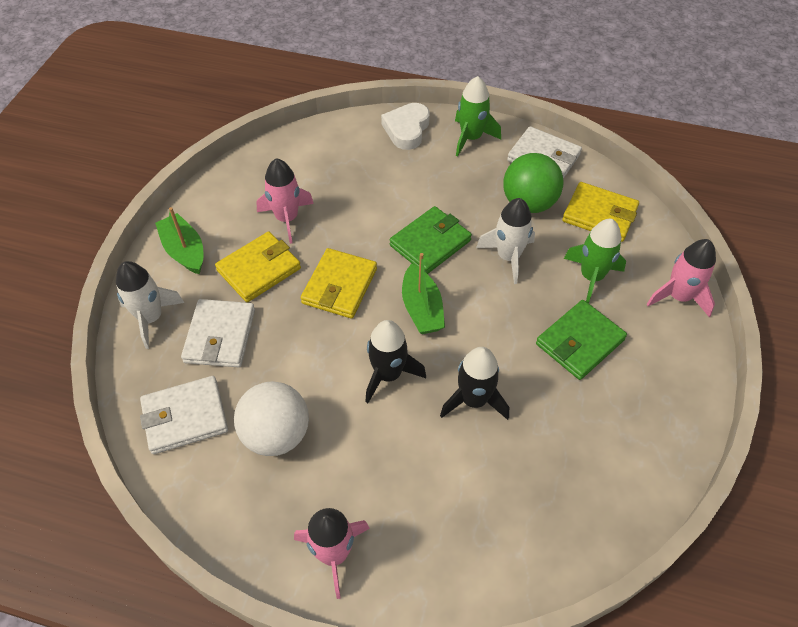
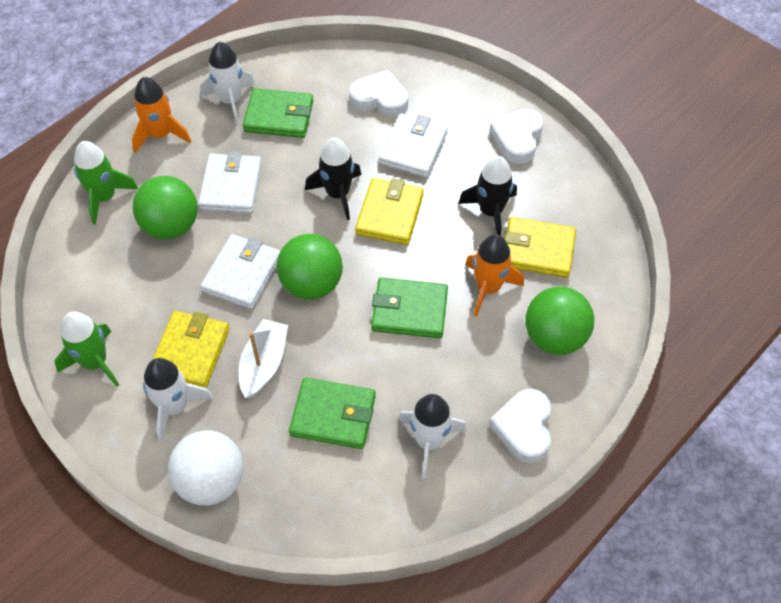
green ball: [503,153,564,213] = 1 -> [133,176,198,239] [277,234,343,300] [525,286,594,355] = 3
green boat: [155,207,203,274] [402,253,445,334] = 2 -> none = 0
green wallet: [390,206,472,274] [536,300,627,380] = 2 -> [243,88,313,138] [289,378,376,449] [371,278,448,338] = 3
orange rocket: none = 0 -> [132,77,191,153] [465,234,524,317] = 2
pink rocket: [256,158,314,244] [294,508,370,599] [647,239,716,317] = 3 -> none = 0
white boat: none = 0 -> [239,319,288,398] = 1
white heart: [381,103,430,150] = 1 -> [349,70,408,117] [489,109,543,164] [489,389,551,463] = 3
white rocket: [116,261,185,349] [476,198,535,284] = 2 -> [143,358,213,442] [200,41,255,124] [398,394,467,478] = 3

